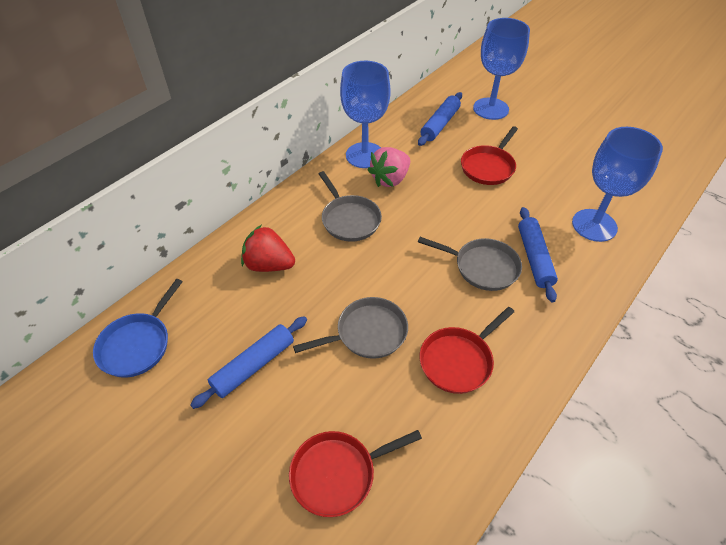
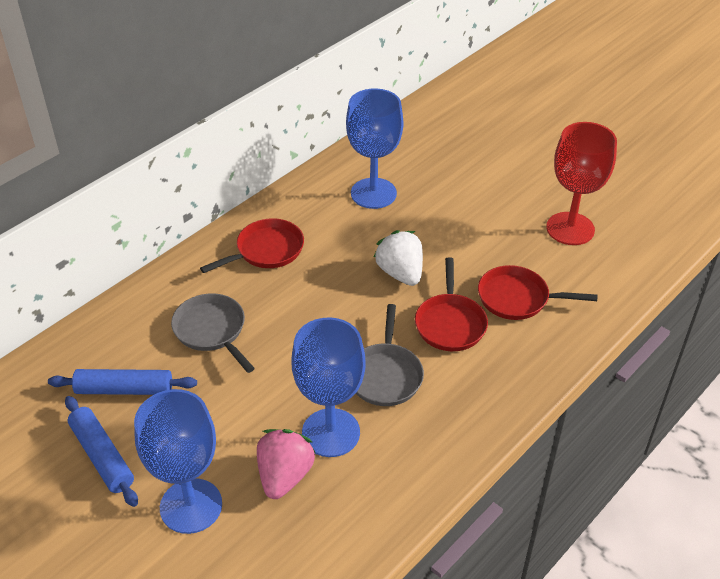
blue pan: [93,279,183,378] = 1 -> none = 0
blue rolling pin: [190,316,307,409] [418,92,462,146] [518,207,558,302] = 3 -> [48,369,197,395] [65,396,138,507] = 2
grey pan: [293,297,408,359] [319,171,382,242] [418,237,522,291] = 3 -> [171,293,255,373] [356,304,424,406] = 2
red goblet: none = 0 -> [546,122,617,245] = 1
red strawberry: [241,225,295,272] = 1 -> none = 0
white strawberry: none = 0 -> [374,230,423,286] = 1

